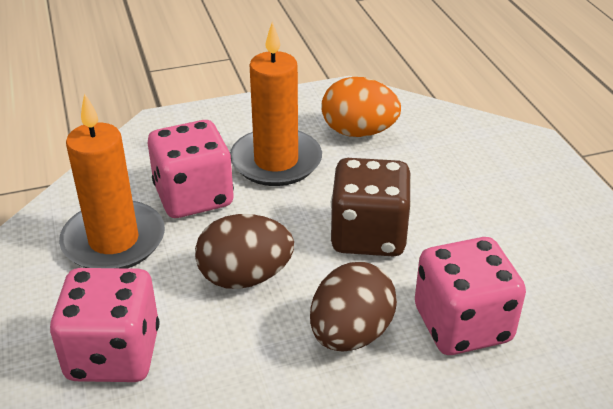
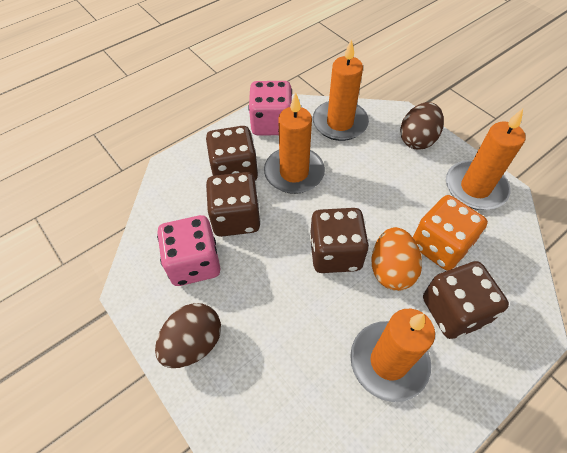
brown dice: [331,158,411,256] = 1 -> [206,126,258,181] [206,172,261,237] [310,208,369,273] [423,261,509,339] = 4
orange candle: [59,93,165,268] [230,22,322,186] = 2 -> [264,93,325,194] [313,39,369,141] [350,309,435,402] [446,109,526,210] = 4
orange dice: none = 0 -> [413,195,488,271] = 1
pink dice: [50,268,159,382] [148,120,234,218] [415,237,526,355] = 3 -> [157,215,220,286] [248,81,292,135] = 2

